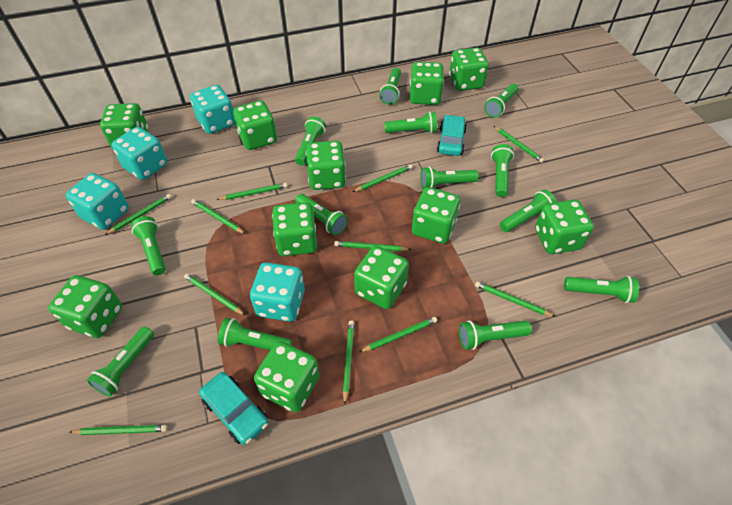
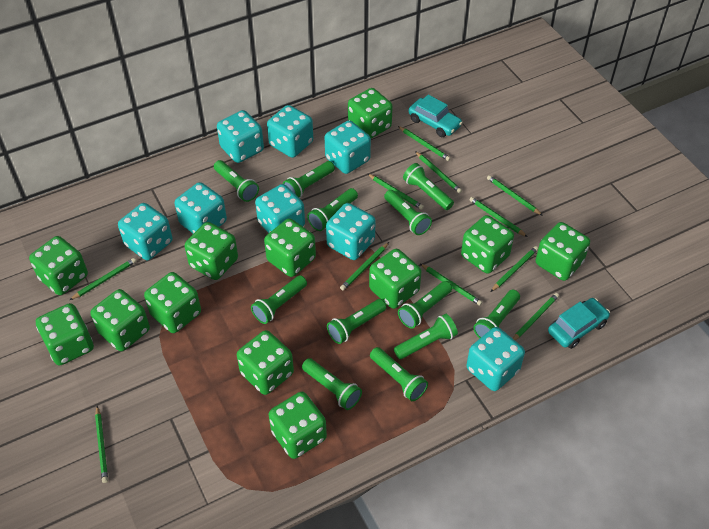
green dice: [48,275,122,338] [100,103,148,148] [233,100,277,150] [254,341,320,412] [272,202,317,256] [306,141,346,190] [354,246,409,309] [410,62,444,105] [412,187,460,244] [449,48,489,91] [535,199,594,254] = 11 -> [29,236,88,295] [36,303,94,365] [90,289,150,351] [144,272,201,333] [185,222,238,280] [237,330,294,395] [264,218,316,277] [269,392,327,459] [348,88,393,139] [369,249,421,309] [461,215,514,274] [536,222,590,281] = 12
green flashlight: [87,326,154,397] [131,216,166,275] [218,318,292,350] [295,116,326,166] [295,194,348,236] [379,68,401,105] [384,112,437,133] [420,166,479,189] [459,321,532,350] [484,84,518,118] [491,144,514,197] [500,190,556,232] [564,276,639,303] = 13 -> [214,160,259,202] [251,275,307,324] [283,161,335,198] [302,358,362,410] [307,188,358,231] [327,299,387,344] [370,347,428,401] [384,190,432,235] [394,314,458,359] [398,281,452,328] [403,163,454,210] [473,290,520,338] = 12
turquoise dice: [65,173,129,230] [111,127,167,180] [190,85,235,134] [250,262,305,322] = 4 -> [118,203,172,260] [175,182,227,234] [217,110,264,163] [255,184,305,233] [267,105,313,158] [325,120,371,174] [326,203,376,260] [466,327,525,391] = 8

